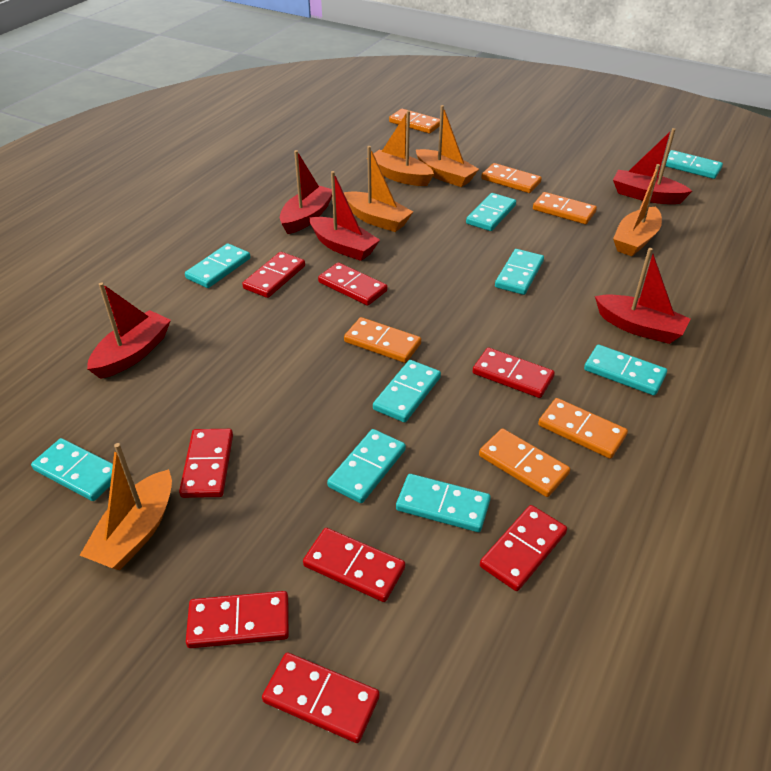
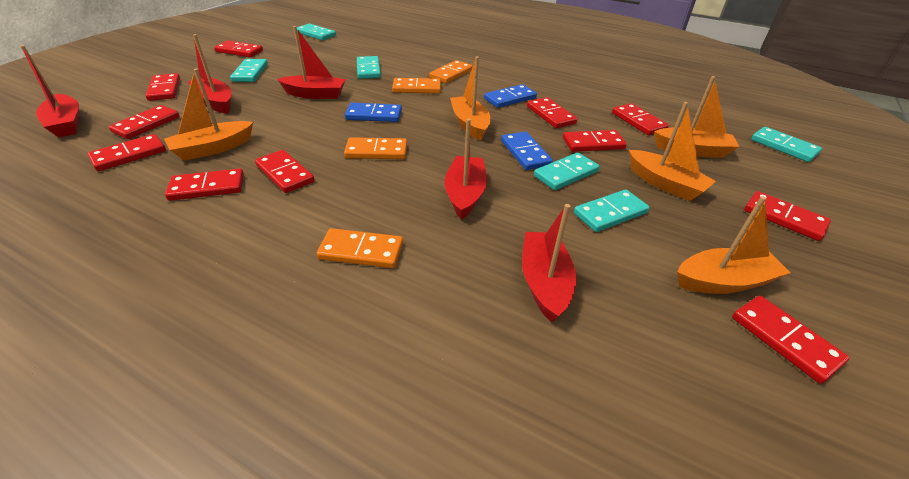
blue domino: none = 0 -> [345,103,402,122] [484,84,537,108] [501,131,553,170] = 3
orange domino: [344,317,421,363] [389,109,440,134] [479,428,570,497] [481,163,542,193] [533,192,597,224] [538,398,628,459] = 6 -> [317,228,403,268] [344,137,407,159] [392,78,441,93] [429,60,473,83] = 4
red domino: [179,429,233,498] [186,591,289,648] [242,252,305,298] [262,653,380,743] [303,528,405,602] [318,262,387,306] [473,348,555,398] [480,505,567,591] = 8 -> [88,134,166,171] [109,105,180,139] [145,73,180,101] [165,169,244,201] [214,40,263,57] [255,150,314,193] [527,97,578,128] [563,130,627,152] [612,103,669,135] [732,296,850,384] [744,191,831,241] = 11
turquoise domino: [31,438,113,501] [185,243,250,288] [327,429,406,503] [373,360,441,422] [396,474,491,532] [466,193,516,231] [495,249,544,295] [584,345,667,395] [666,150,723,179] = 9 -> [230,59,268,82] [296,23,336,40] [357,56,381,79] [534,153,600,190] [574,189,650,232] [751,127,822,162] = 6

